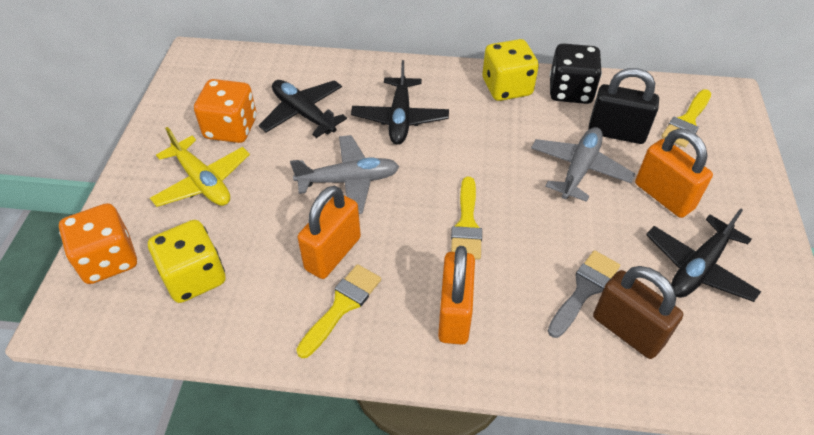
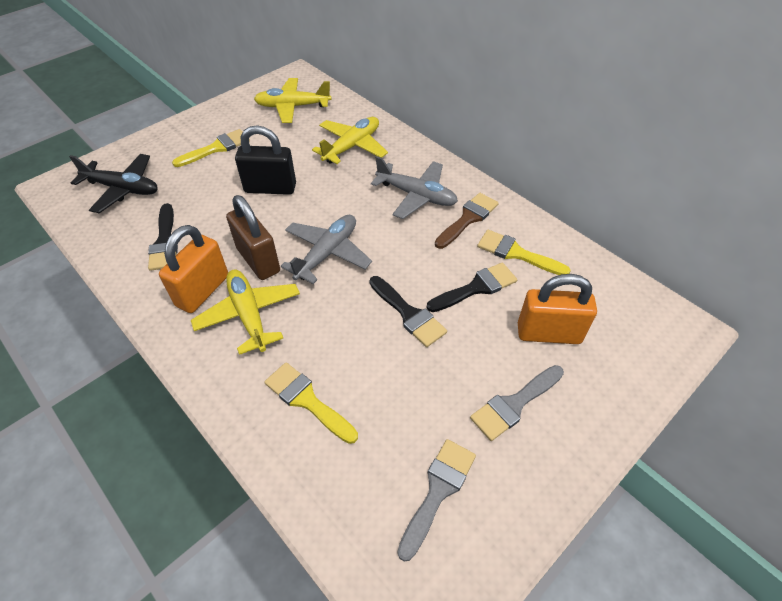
black brush: none = 0 -> [148,203,178,271] [369,276,447,347] [427,262,517,312] = 3
black dice: [550,43,602,104] = 1 -> none = 0
black plane: [258,80,347,138] [351,60,449,145] [646,208,761,302] = 3 -> [69,154,158,213] = 1
brown brush: none = 0 -> [435,193,499,249] = 1
grey brush: [548,250,620,338] = 1 -> [397,439,476,562] [470,365,564,441] = 2
orange dice: [59,203,137,284] [194,79,257,143] = 2 -> none = 0
orange padlock: [297,186,361,279] [438,246,475,345] [635,129,713,218] = 3 -> [159,225,228,313] [518,274,597,344] = 2
yellow dice: [148,220,226,303] [482,39,539,101] = 2 -> none = 0
yellow plane: [150,127,250,207] = 1 -> [191,269,300,355] [254,78,332,123] [312,117,388,164] = 3

